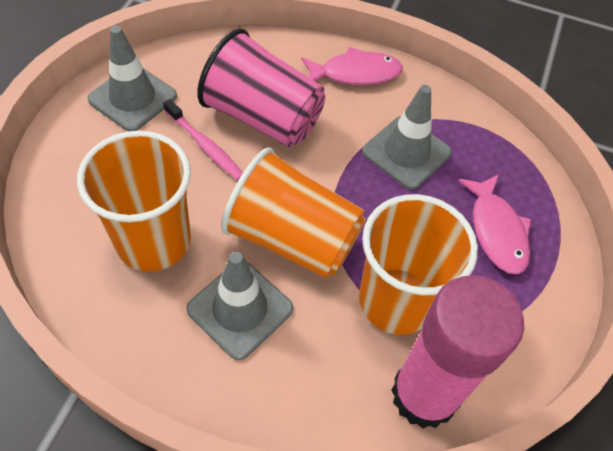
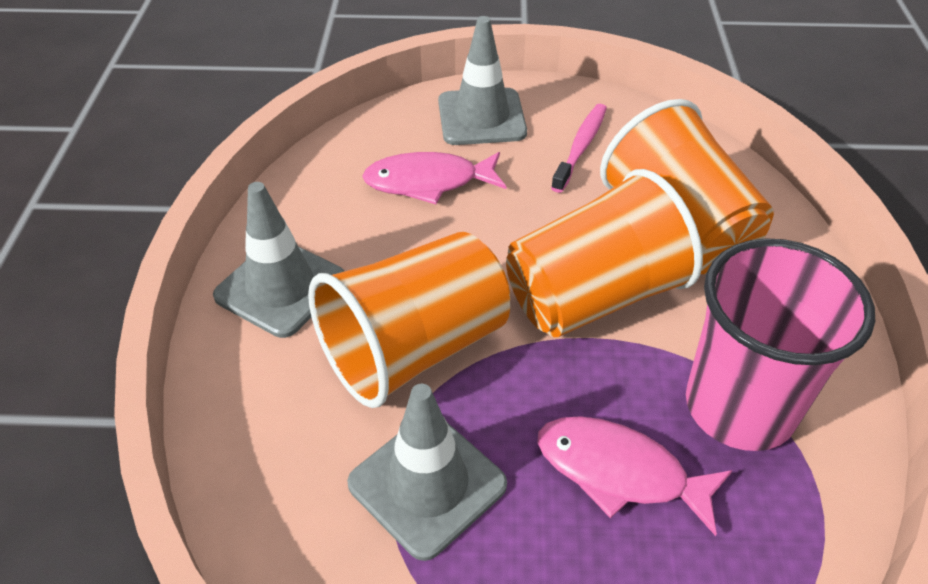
pink glue stick: [391,275,524,428] = 1 -> none = 0

